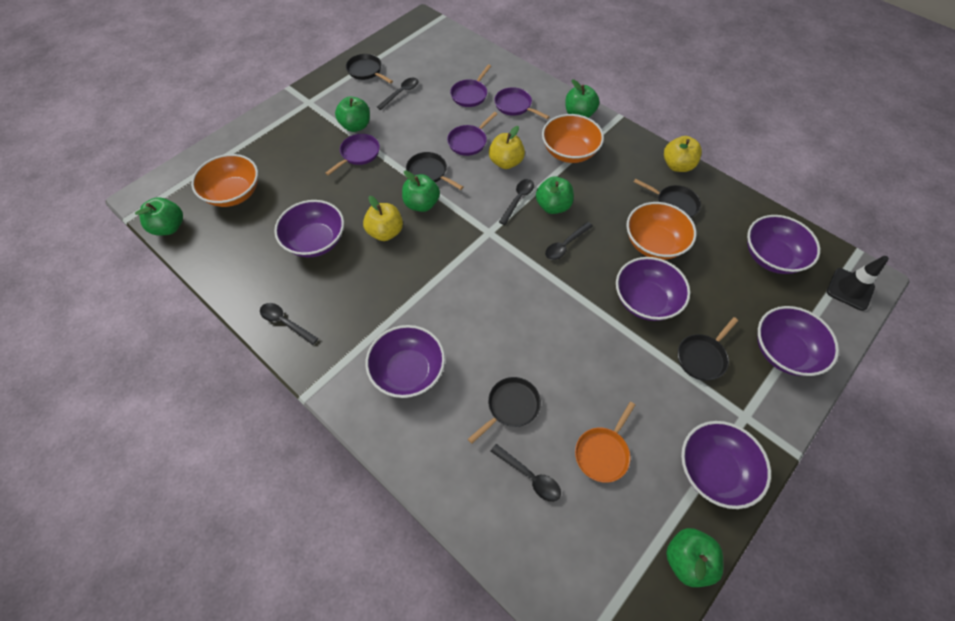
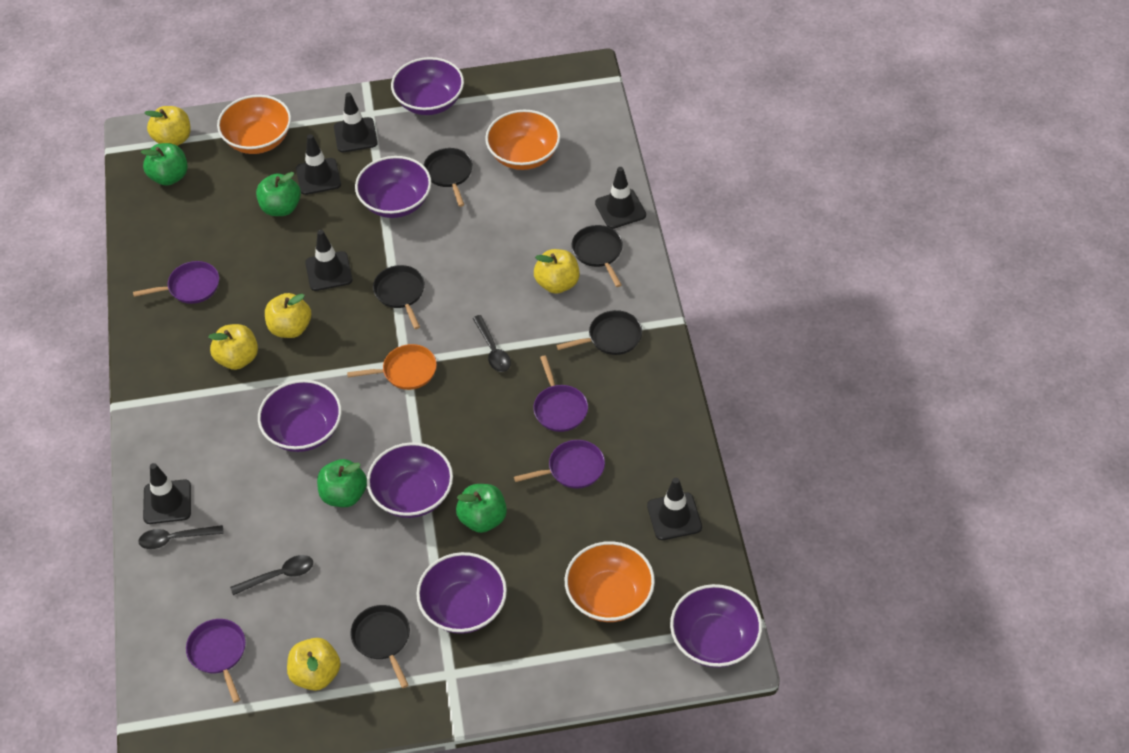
black spoon: [260,303,318,345] [377,78,419,110] [491,444,561,502] [499,179,534,225] [545,222,593,260] = 5 -> [138,525,224,549] [230,555,313,595] [473,315,511,372] = 3
black traffic cone: [827,256,889,311] = 1 -> [143,463,191,524] [296,134,341,195] [305,230,352,291] [334,93,378,152] [595,167,646,229] [647,478,702,540] = 6
green apple: [135,197,183,235] [335,97,370,132] [402,170,440,212] [536,176,574,214] [565,79,599,118] [666,528,723,587] = 6 -> [141,143,188,186] [256,172,301,216] [317,459,367,507] [456,484,507,533] = 4
yellow apple: [363,196,403,241] [489,126,525,169] [664,136,702,172] = 3 -> [145,106,191,146] [208,324,258,370] [265,293,311,338] [287,638,341,691] [534,249,580,294] = 5

